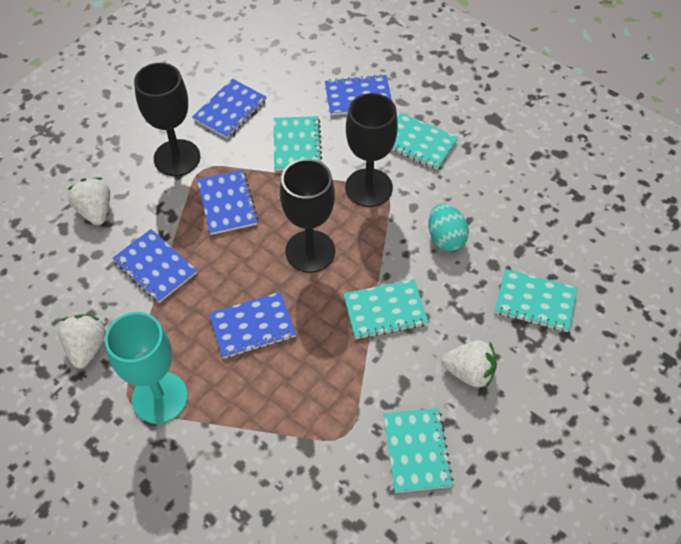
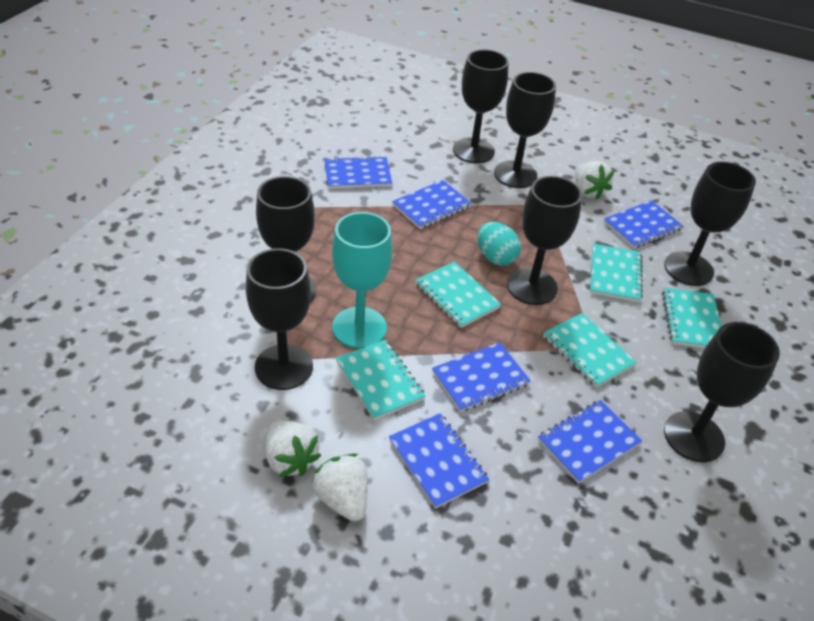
black goblet: [134,63,200,176] [280,159,335,273] [345,93,398,207] = 3 -> [246,248,313,390] [256,176,316,303] [453,49,509,163] [494,72,556,188] [507,176,582,305] [664,162,756,286] [664,322,780,462] = 7
blue notebook: [112,229,197,303] [192,79,266,138] [197,170,258,235] [209,292,296,359] [325,74,392,115] = 5 -> [324,156,392,189] [389,413,489,509] [392,180,472,229] [432,342,531,412] [538,400,642,483] [604,200,683,248] = 6

